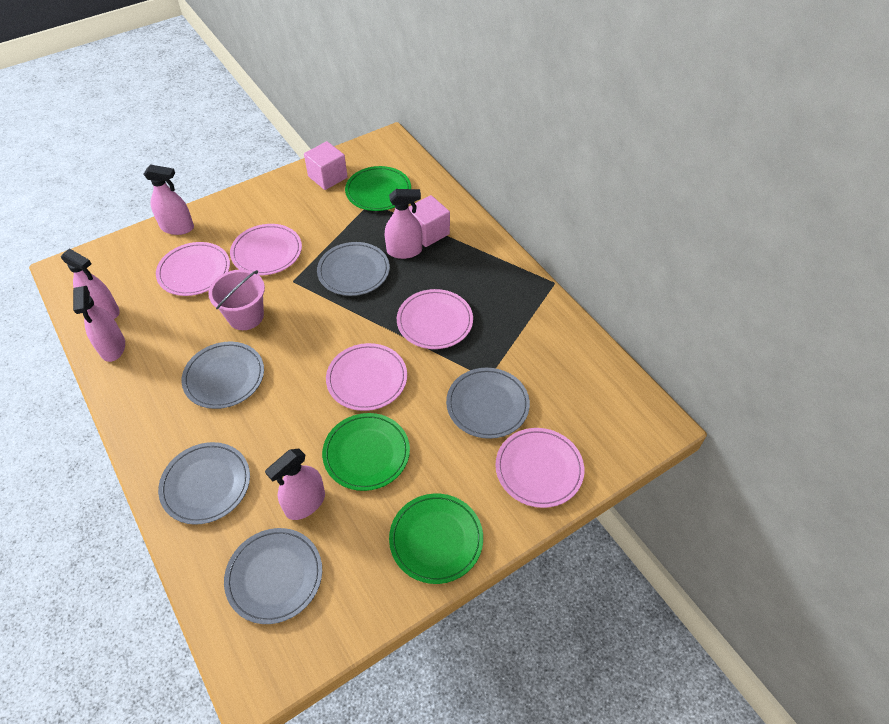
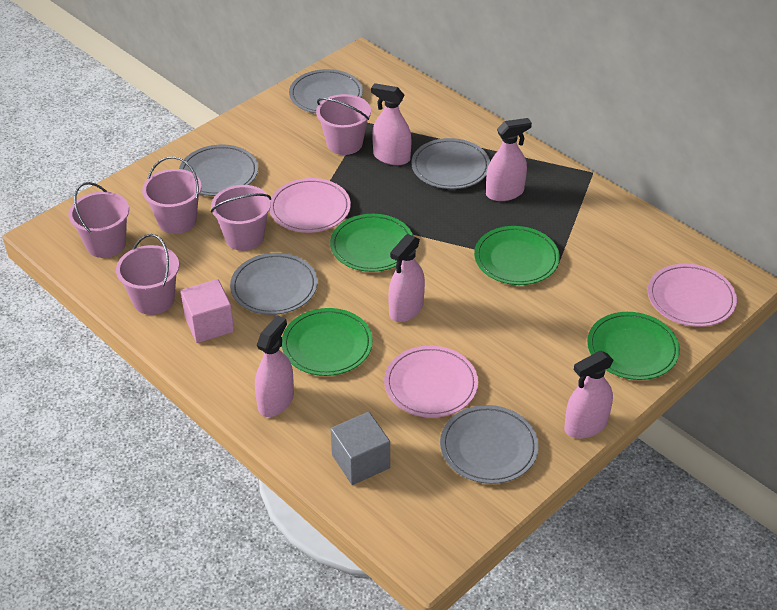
green plate: [322,413,410,491] [345,166,411,211] [389,494,483,584] = 3 -> [282,308,373,376] [330,214,413,272] [474,226,560,285] [587,312,680,380] = 4
grey cube: none = 0 -> [330,412,390,485] = 1
pink bucket: [208,269,265,330] = 1 -> [68,182,129,258] [116,234,179,315] [142,156,202,234] [211,185,271,251] [316,94,371,155] = 5
pink cube: [304,141,348,190] [409,195,450,247] = 2 -> [180,279,234,343] = 1
pink plate: [156,242,230,296] [230,224,302,275] [326,343,407,411] [397,289,473,349] [495,428,584,508] = 5 -> [269,178,351,233] [384,346,478,418] [648,264,737,327] = 3

